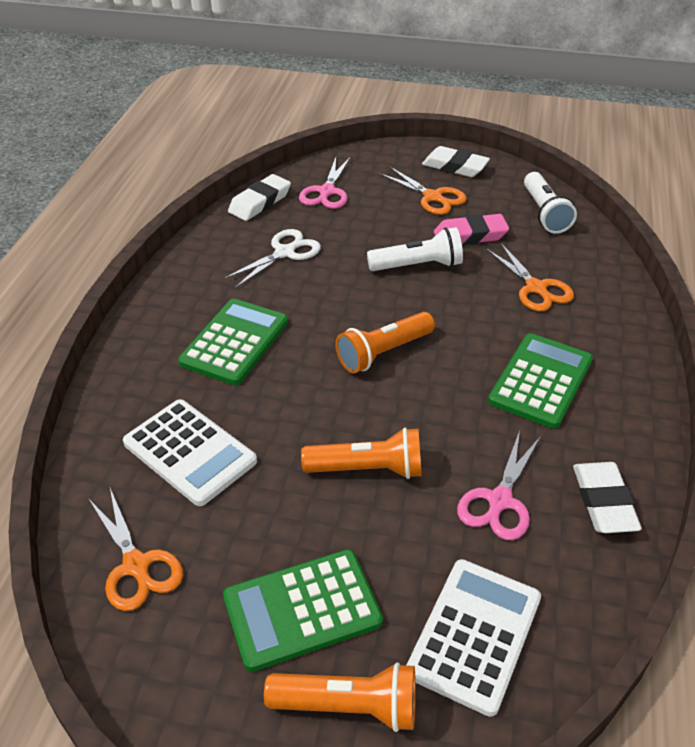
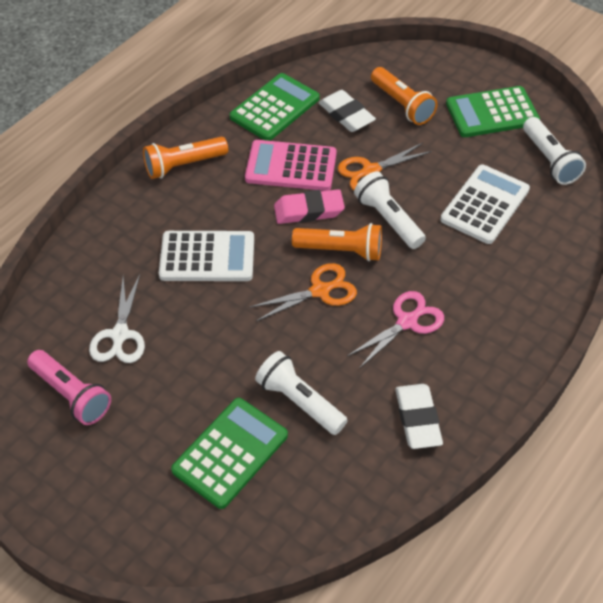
orange scissors: [88,488,183,611] [379,167,467,215] [486,243,574,311] = 3 -> [249,263,357,321] [338,143,432,190] = 2
pink calculator: none = 0 -> [245,140,337,191] = 1
pink flashlight: none = 0 -> [27,350,111,425] = 1
pink scissors: [299,157,351,209] [457,431,541,540] = 2 -> [347,291,444,369] = 1
white eraser: [228,174,291,221] [422,146,490,177] [573,462,642,533] = 3 -> [318,90,376,132] [395,384,443,449] = 2
white flashlight: [367,227,463,271] [524,172,577,234] = 2 -> [255,351,348,435] [354,171,426,249] [523,117,586,185] = 3

